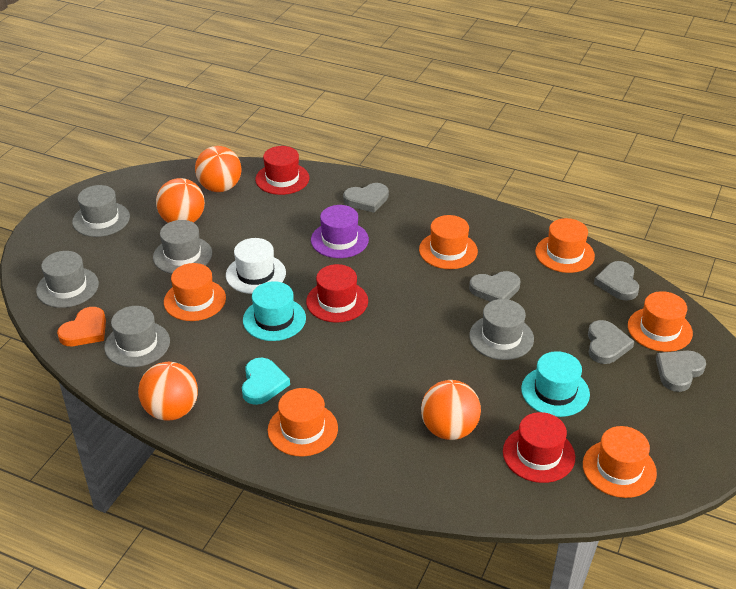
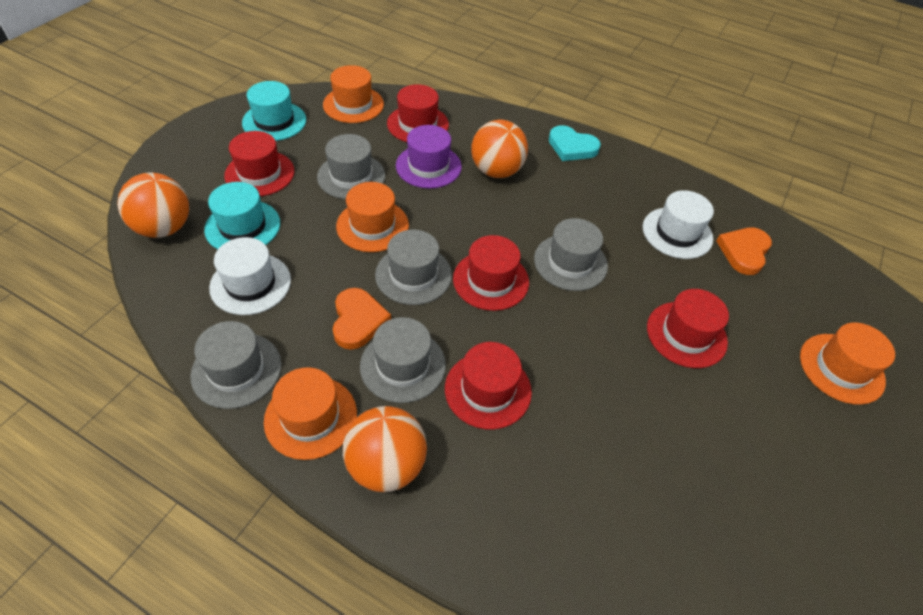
grey heart: [343,183,389,213] [469,271,520,302] [588,320,634,364] [594,261,639,301] [656,351,706,392] = 5 -> none = 0
orange ball: [138,362,198,421] [156,178,205,223] [195,146,242,192] [421,380,481,440] = 4 -> [117,173,189,238] [343,406,427,492] [471,120,528,178] = 3
orange hat: [164,263,226,321] [268,388,338,456] [419,215,478,269] [535,218,595,273] [583,426,657,498] [628,291,693,352] = 6 -> [264,367,357,460] [323,65,384,123] [336,182,409,252] [800,323,895,405] = 4
orange heart: [57,307,106,346] = 1 -> [333,288,391,350] [716,228,772,275] = 2
red hat: [255,146,309,195] [306,264,368,323] [503,412,575,483] = 3 -> [224,131,294,196] [387,84,449,142] [445,342,532,429] [453,235,529,311] [647,289,729,368] = 5
white hat: [226,238,286,294] = 1 -> [209,237,291,315] [643,190,714,259] = 2

